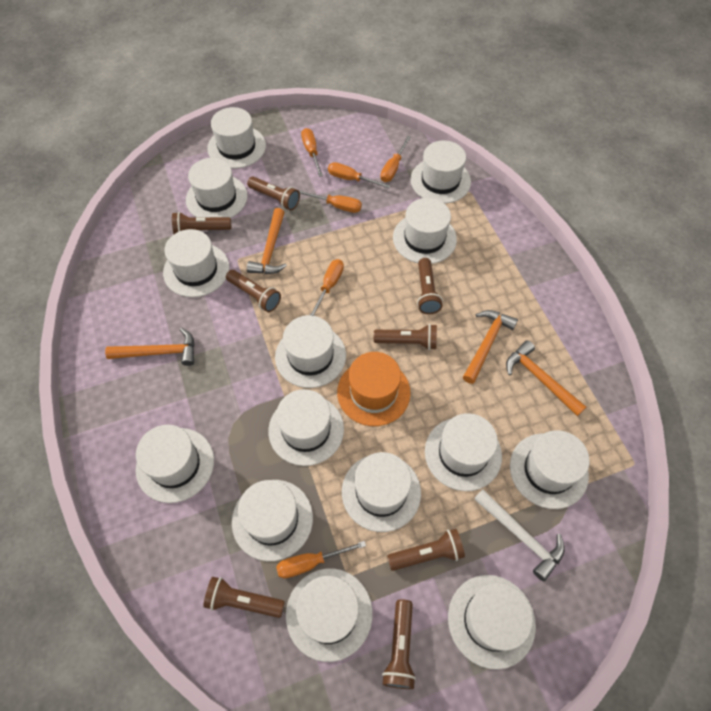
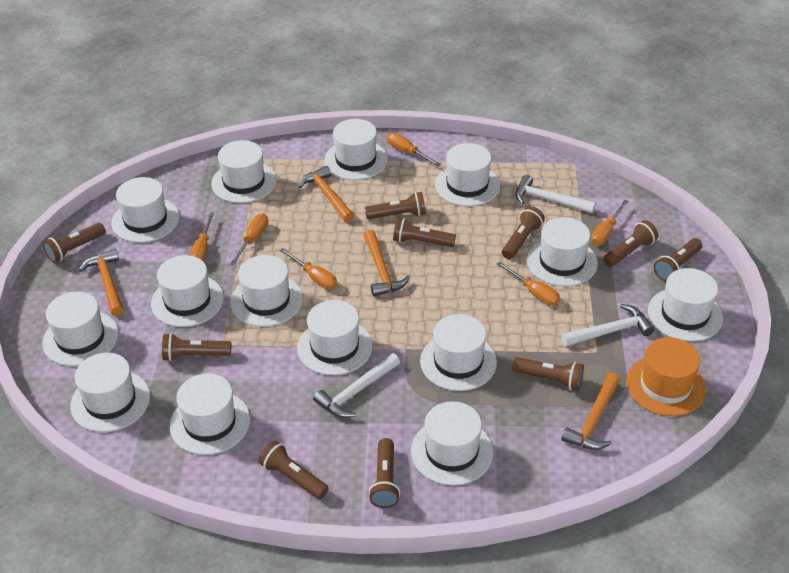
brown flashlight: [172,212,231,234] [203,577,285,618] [226,270,281,312] [247,177,300,210] [374,324,437,350] [382,599,416,689] [387,529,465,571] [417,258,443,314] = 8 -> [43,223,106,263] [162,333,231,361] [258,440,329,499] [365,192,426,219] [369,438,400,508] [393,218,456,247] [502,206,545,259] [512,357,584,390] [603,220,658,267] [654,238,702,281] = 10
white hammer: [474,489,565,581] = 1 -> [313,353,400,418] [515,175,596,214] [561,304,655,347] = 3

